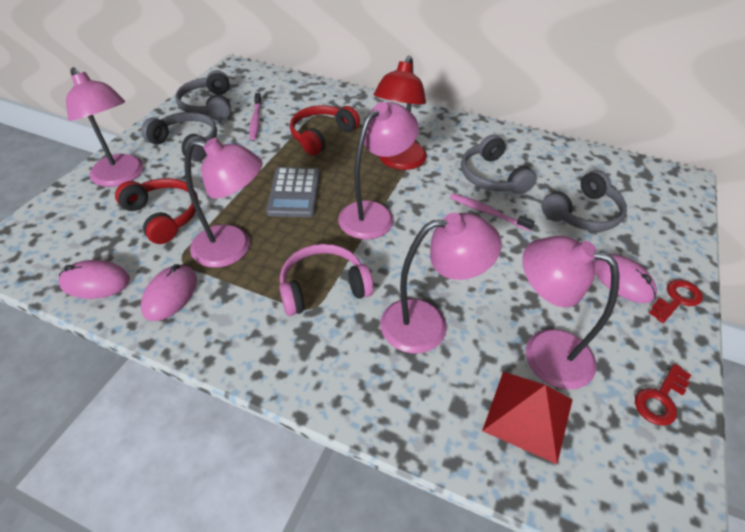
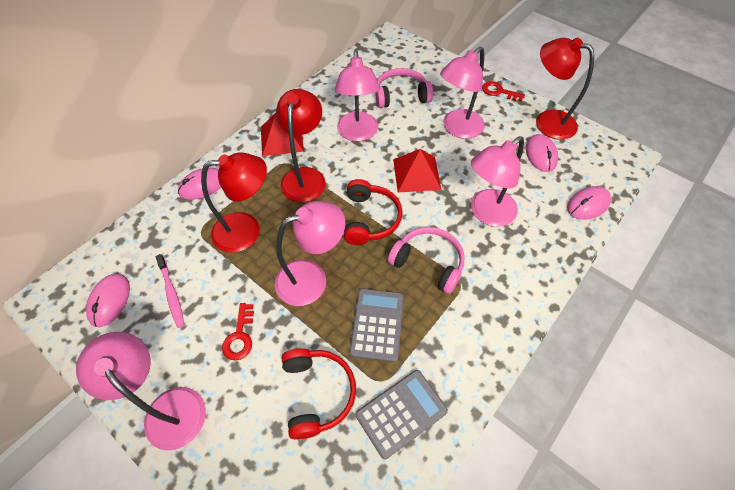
grey calculator: [266,167,320,217] = 1 -> [349,288,404,362] [356,370,448,459] = 2
grey headphones: [141,112,217,161] [175,70,231,120] [461,134,537,194] [542,170,627,231] = 4 -> none = 0
pink headphones: [279,244,374,316] = 1 -> [375,68,433,108] [388,227,465,294] = 2
pink mouse: [58,260,130,299] [141,264,197,321] [594,254,657,303] = 3 -> [86,274,130,327] [178,168,221,200] [526,134,558,172] [567,186,611,220] = 4
pink toothbrush: [249,93,262,140] [450,193,535,231] = 2 -> [156,254,184,328] = 1
red lamp: [374,56,427,170] = 1 -> [201,152,267,253] [276,89,326,202] [536,38,594,140] = 3
red pyramid: [482,372,572,464] = 1 -> [261,113,304,156] [393,149,441,192] = 2

